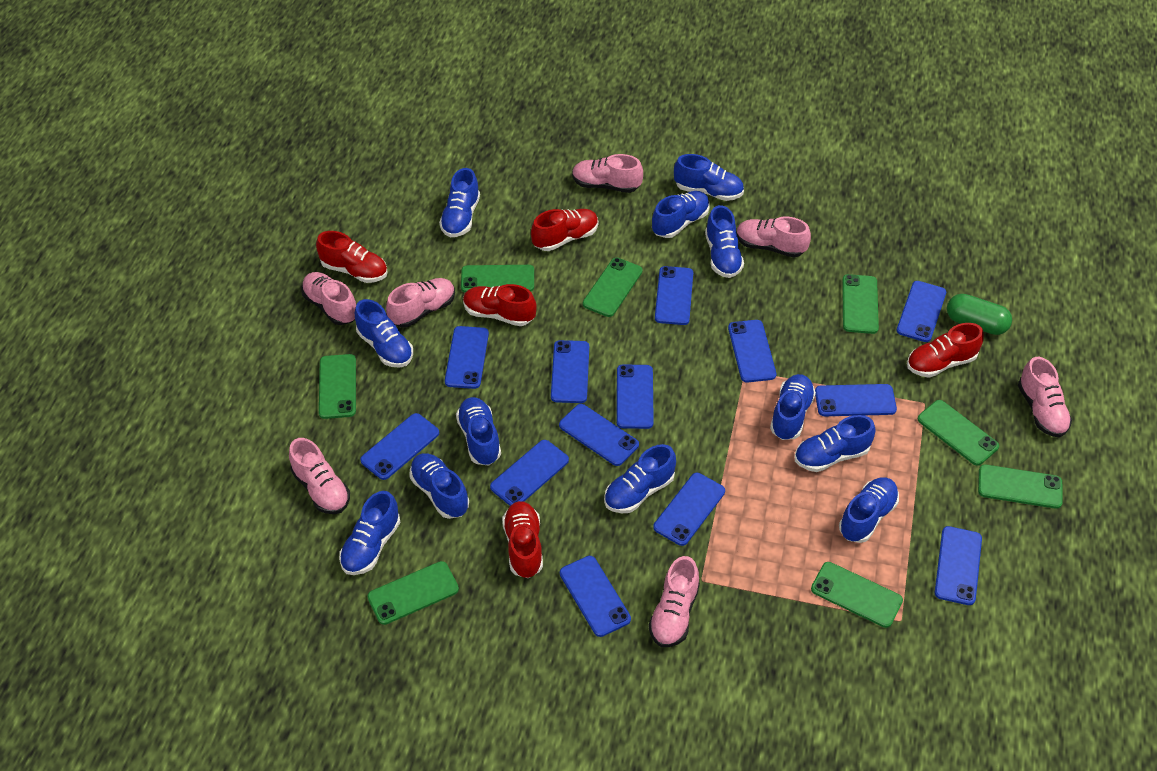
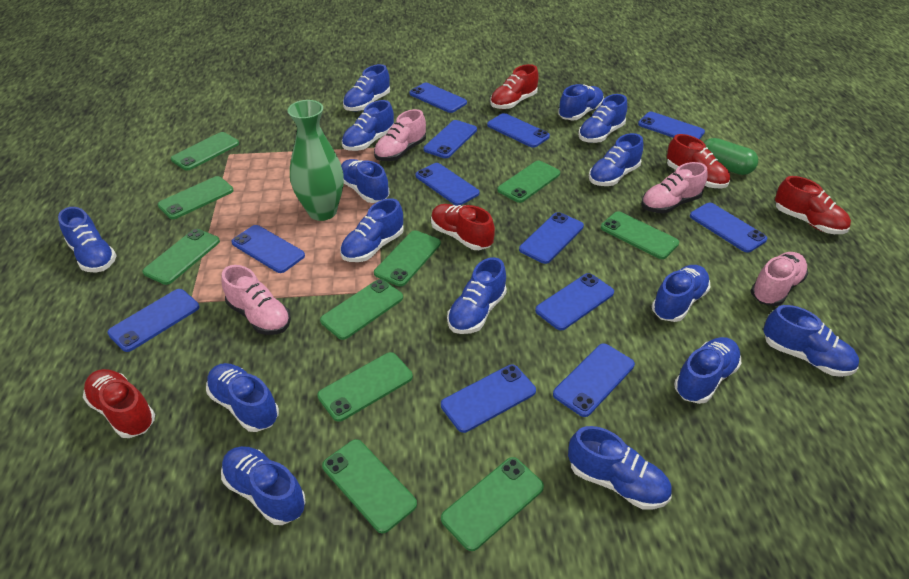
blue phone: [360,413,439,480] [445,326,489,389] [490,440,569,506] [551,340,589,403] [559,404,639,466] [560,556,631,637] [617,364,654,429] [653,473,725,546] [655,266,693,325] [728,320,776,382] [815,384,897,416] [897,281,946,342] [935,526,982,605] = 13 -> [107,289,199,352] [232,225,305,273] [409,83,467,113] [415,163,479,206] [423,120,477,158] [441,365,536,433] [487,113,550,148] [519,212,584,264] [535,273,614,330] [553,343,635,417] [638,112,705,139] [690,203,767,253] = 12
blue shoe: [339,491,400,575] [355,299,413,367] [409,453,469,519] [439,168,480,237] [456,397,501,465] [604,444,676,513] [652,191,710,238] [674,154,744,201] [705,205,744,278] [770,374,816,440] [795,415,876,472] [839,477,899,543] = 12 -> [58,207,117,272] [206,363,279,432] [221,446,306,525] [340,198,404,262] [341,159,389,203] [342,100,394,151] [343,64,390,111] [447,257,507,334] [558,84,604,120] [568,426,672,510] [578,94,627,143] [589,133,643,186] [652,265,710,322] [674,337,741,404] [763,305,859,377] = 15
green phone: [319,354,356,419] [367,561,459,625] [461,265,534,293] [583,258,643,317] [811,562,903,628] [842,274,879,334] [918,400,999,466] [978,464,1063,509] = 8 -> [142,229,220,285] [158,176,233,219] [171,132,239,170] [317,352,413,422] [320,279,403,340] [322,439,417,534] [374,230,441,286] [441,457,544,551] [497,161,560,203] [601,211,679,259] = 10
green vase: none = 0 -> [287,100,343,221] = 1
pink shoe: [289,438,350,514] [302,272,356,325] [386,278,455,327] [572,154,643,193] [648,556,700,647] [736,217,811,257] [1018,357,1072,438] = 7 -> [221,265,291,335] [374,109,426,161] [641,162,708,214] [751,252,808,306] = 4

